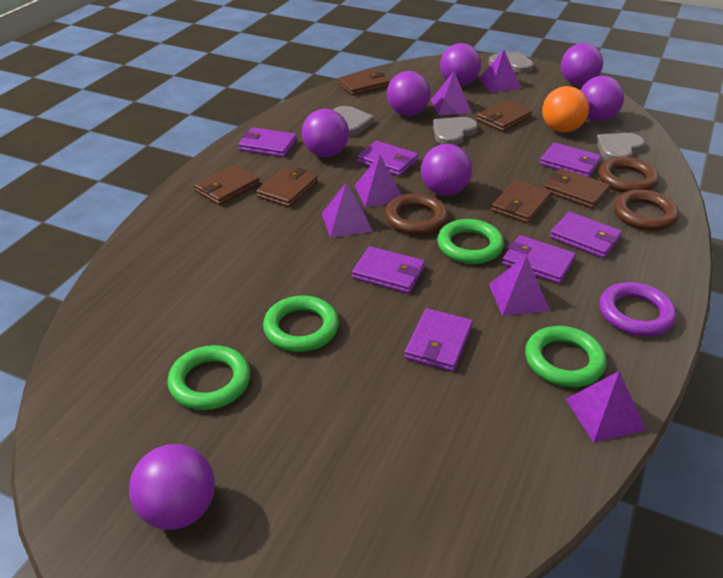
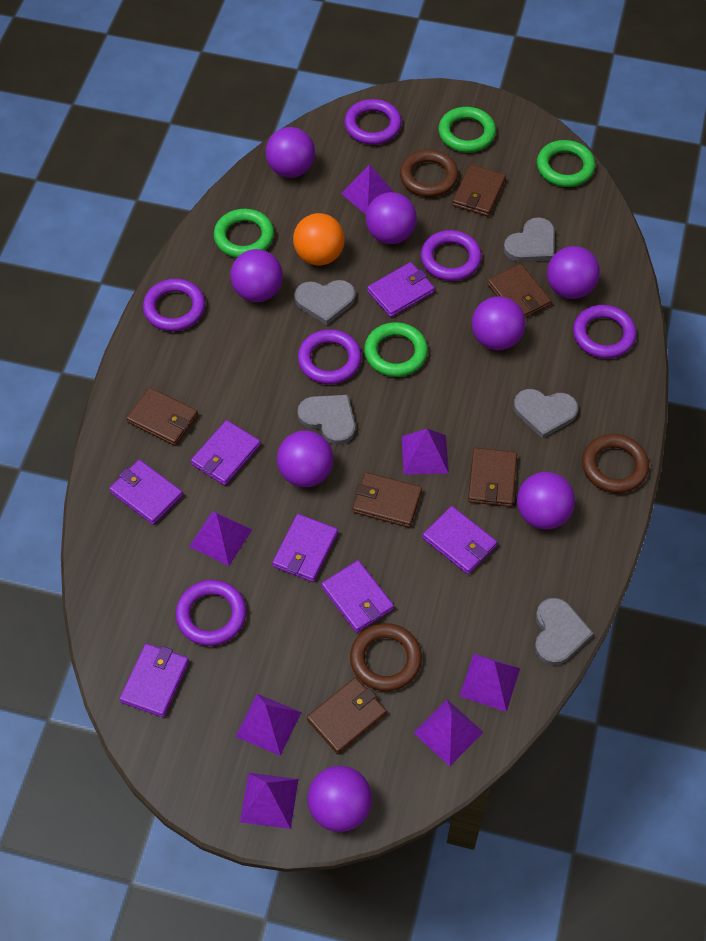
grey heart: [333,106,374,136] [433,117,478,145] [488,52,534,73] [596,133,645,160] = 4 -> [294,280,356,325] [297,395,355,445] [504,217,555,262] [513,389,578,439] [535,598,593,665] = 5
purple ball: [129,444,215,530] [302,109,349,157] [387,71,430,116] [421,144,472,196] [440,43,481,85] [561,43,603,85] [580,76,624,121] = 7 -> [230,249,283,302] [266,127,315,178] [277,430,334,487] [307,766,372,832] [366,192,417,244] [472,297,526,350] [517,472,575,530] [547,246,600,299] = 8
purple pyramid: [322,183,373,238] [355,155,401,207] [431,71,472,115] [479,50,521,92] [489,255,550,316] [566,371,646,443] = 6 -> [189,511,252,566] [235,694,301,756] [240,773,298,829] [341,165,394,215] [402,429,449,475] [413,699,483,766] [460,654,520,712] = 7
purple ring: [599,282,676,336] = 1 -> [143,279,205,331] [176,580,247,646] [298,329,362,384] [344,99,402,145] [420,230,482,281] [573,305,636,359] = 6

